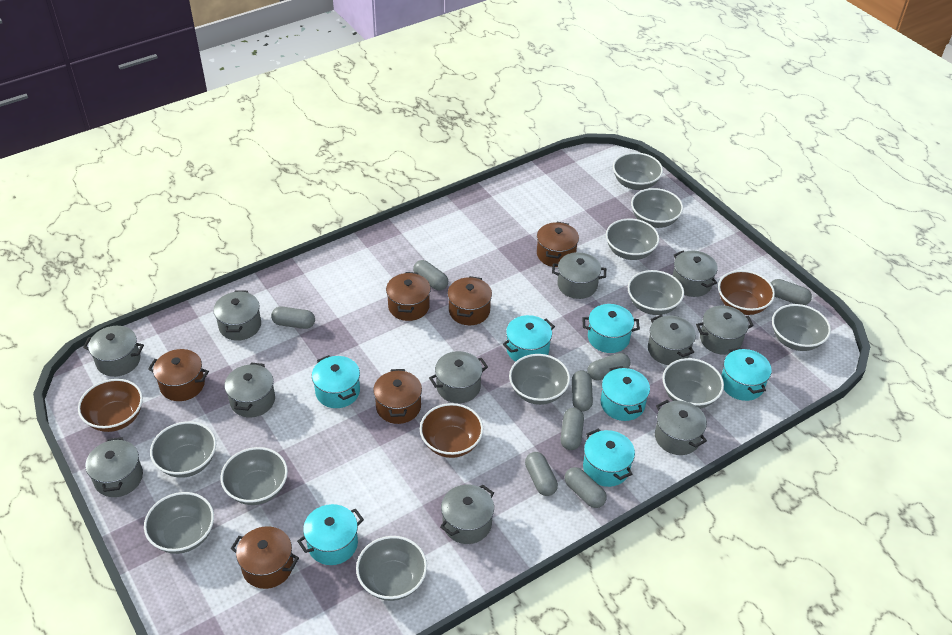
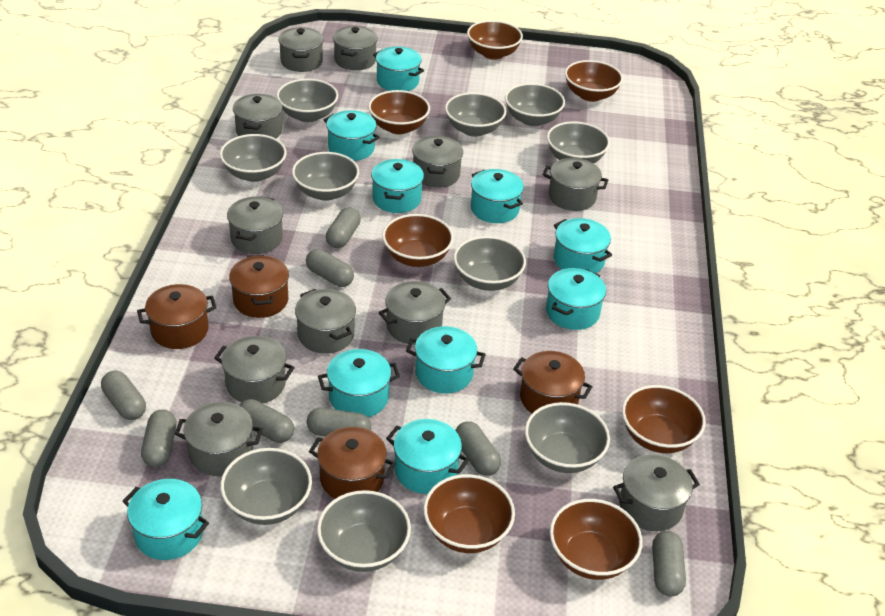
brown bowl: [78,379,143,432] [420,403,483,458] [718,270,775,315] = 3 -> [368,90,430,134] [382,214,454,267] [423,474,515,553] [467,20,523,60] [550,499,643,580] [565,60,623,102] [622,385,706,453] = 7
brown pot: [148,349,209,401] [231,526,299,589] [373,369,422,424] [386,272,431,321] [447,276,492,325] [537,222,579,267] = 6 -> [137,284,217,349] [229,255,289,318] [309,427,396,499] [513,351,593,413] = 4
grey bowl: [144,492,214,554] [150,421,216,478] [220,447,288,505] [356,536,427,601] [509,354,570,405] [606,218,660,260] [613,152,663,190] [628,270,684,315] [631,188,683,228] [662,358,724,409] [772,304,831,351] = 11 -> [220,134,287,182] [220,448,312,525] [277,79,338,122] [292,152,359,201] [317,490,411,572] [445,92,506,137] [454,236,526,291] [505,83,565,126] [525,402,610,473] [547,121,610,163] = 10
turquoise pot: [297,504,364,565] [312,355,360,408] [503,315,555,362] [582,304,640,353] [583,429,635,487] [601,366,650,421] [721,347,772,401] = 7 -> [122,479,209,560] [318,349,400,417] [324,110,380,161] [371,159,424,213] [373,47,424,91] [386,419,469,494] [406,326,486,393] [471,169,524,223] [546,268,606,330] [554,218,612,273] = 10

